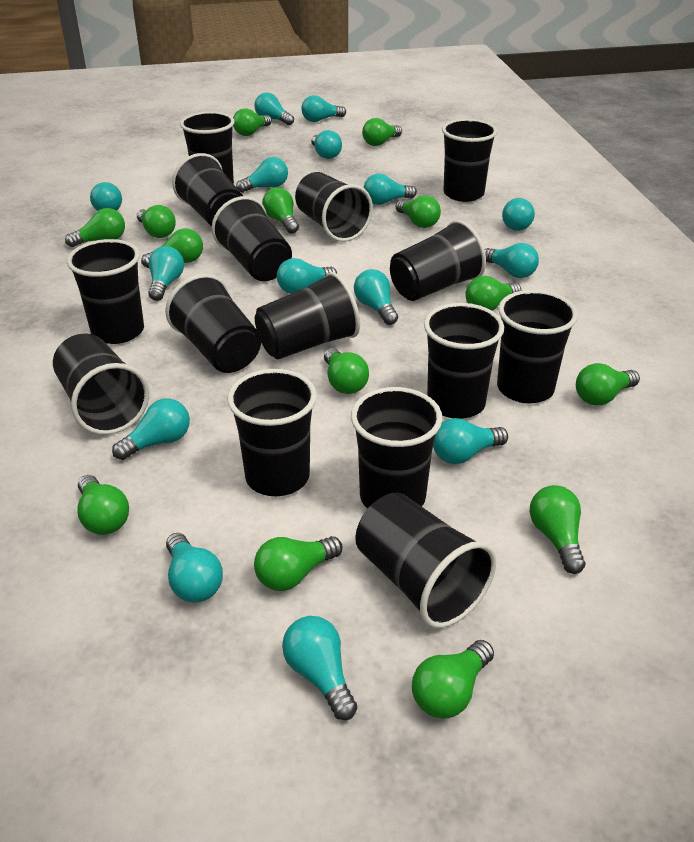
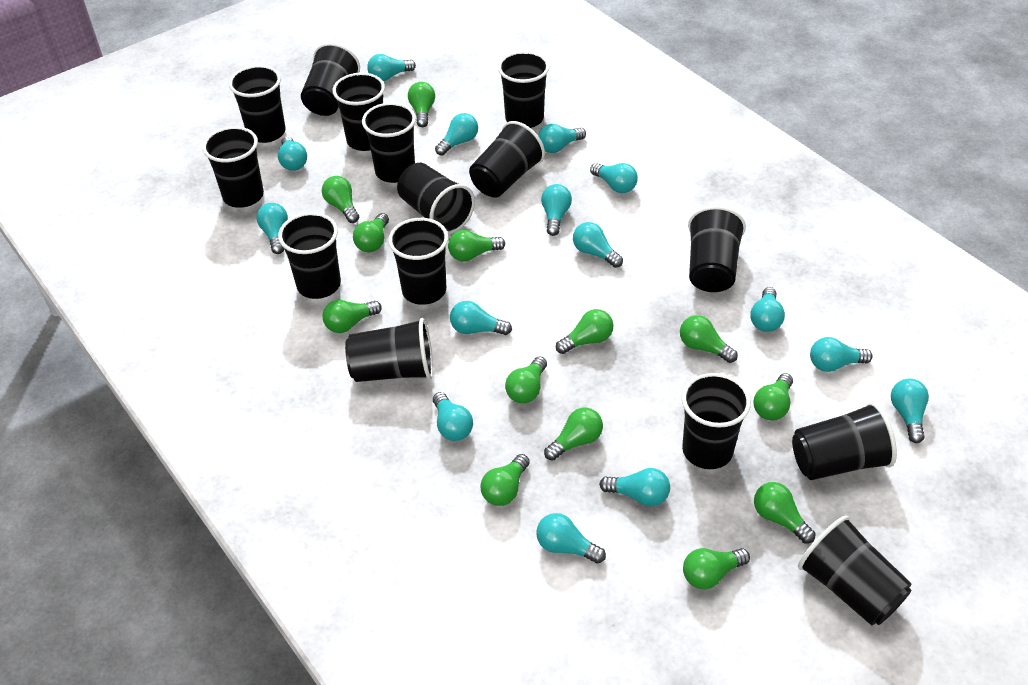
green light bulb: [65,208,125,247] [77,475,129,535] [137,205,176,238] [141,228,203,268] [233,108,272,136] [254,536,342,591] [262,188,299,234] [324,348,369,394] [362,118,402,146] [396,195,441,228] [412,640,494,719] [466,276,521,311] [530,485,585,574] [576,363,640,406] = 14 -> [322,176,359,223] [323,300,382,333] [353,213,389,252] [408,82,435,127] [448,230,505,261] [481,454,530,506] [505,356,547,403] [544,407,603,461] [556,309,614,354] [680,315,738,363] [683,548,750,589] [754,373,793,421] [754,482,816,544] = 13

